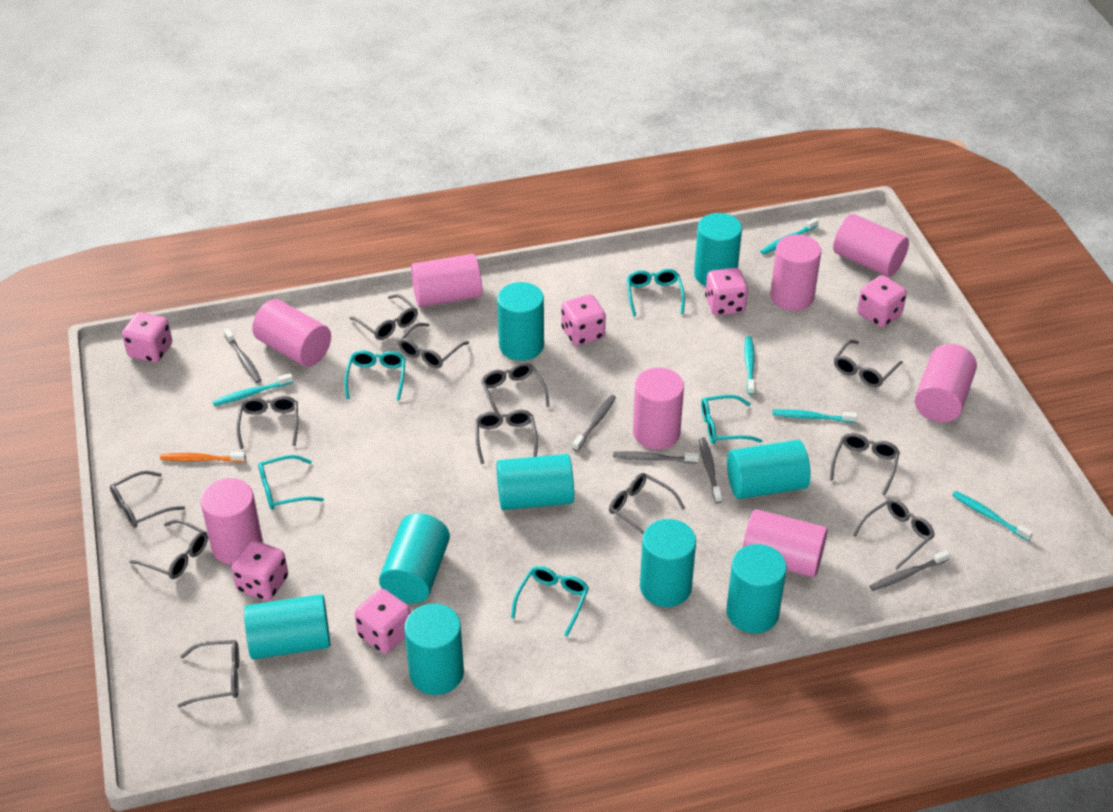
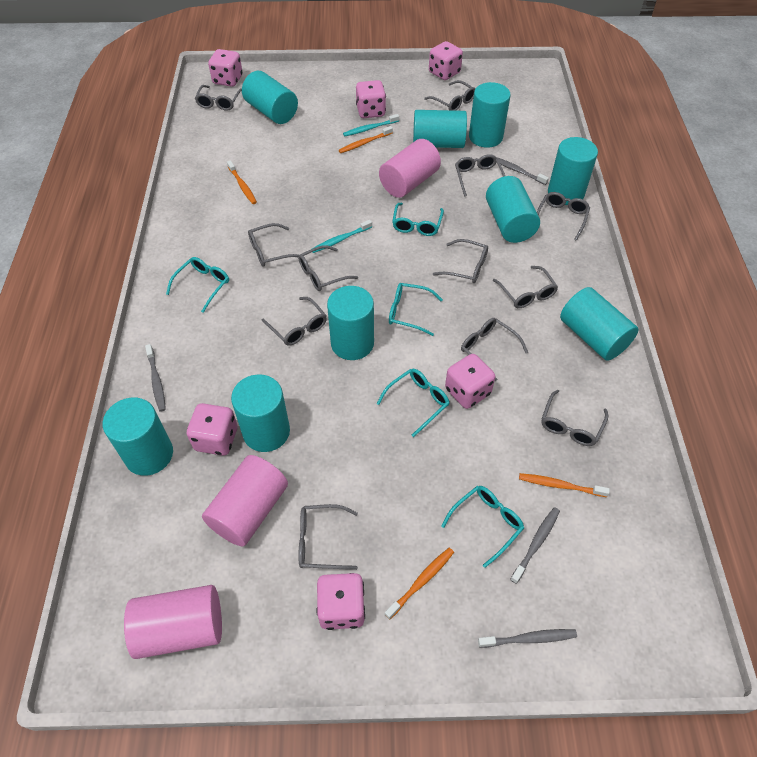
grey toothbrush: [224,328,262,383] [572,395,616,451] [613,451,699,464] [699,437,722,503] [869,550,950,591] = 5 -> [145,344,166,412] [478,629,577,648] [496,157,549,185] [510,507,560,584] = 4
orange toothbrush: [160,452,246,462] = 1 -> [227,160,257,204] [339,126,393,153] [385,548,454,620] [519,473,610,497] = 4
pink cylinder: [201,478,263,565] [252,299,331,367] [411,254,482,307] [633,368,684,450] [742,509,827,577] [770,234,821,311] [833,214,909,277] [915,344,977,422] = 8 -> [124,585,222,659] [202,455,288,546] [379,139,441,198] = 3
turquoise toothbrush: [212,373,293,406] [745,336,755,395] [760,218,819,255] [772,409,857,423] [952,491,1033,541] = 5 -> [312,220,372,253] [343,114,399,136] = 2

